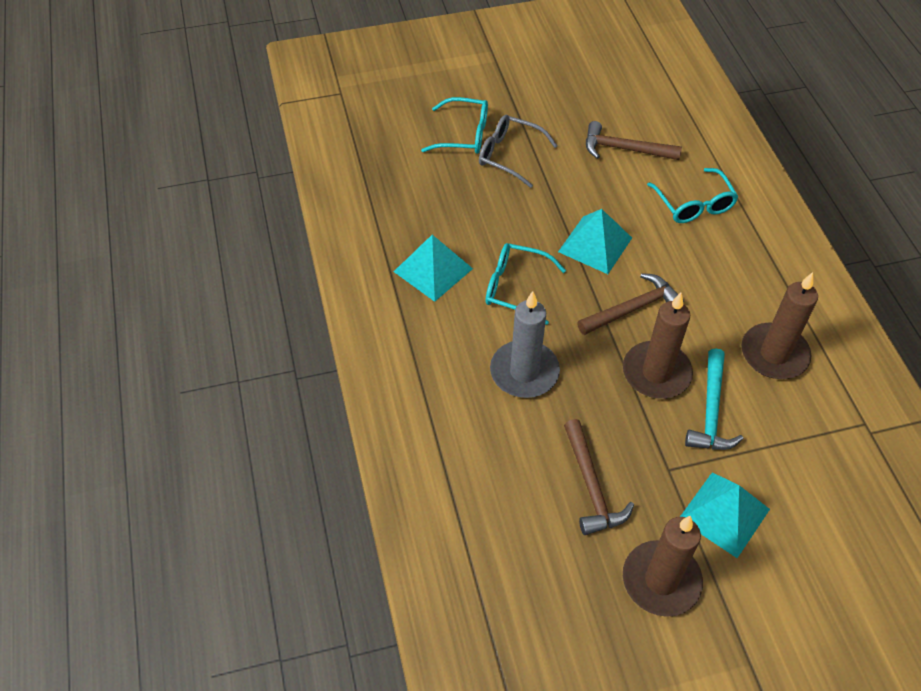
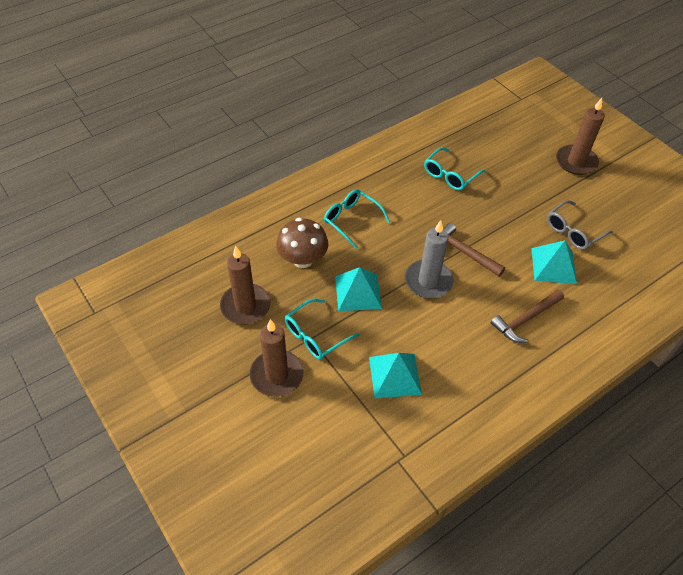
brown hammer: [564,419,634,535] [577,273,684,335] [586,121,682,160] = 3 -> [443,223,505,277] [491,289,564,343] = 2
brown mushroom: none = 0 -> [276,218,328,268] = 1
turquoise hammer: [685,348,743,450] = 1 -> none = 0

